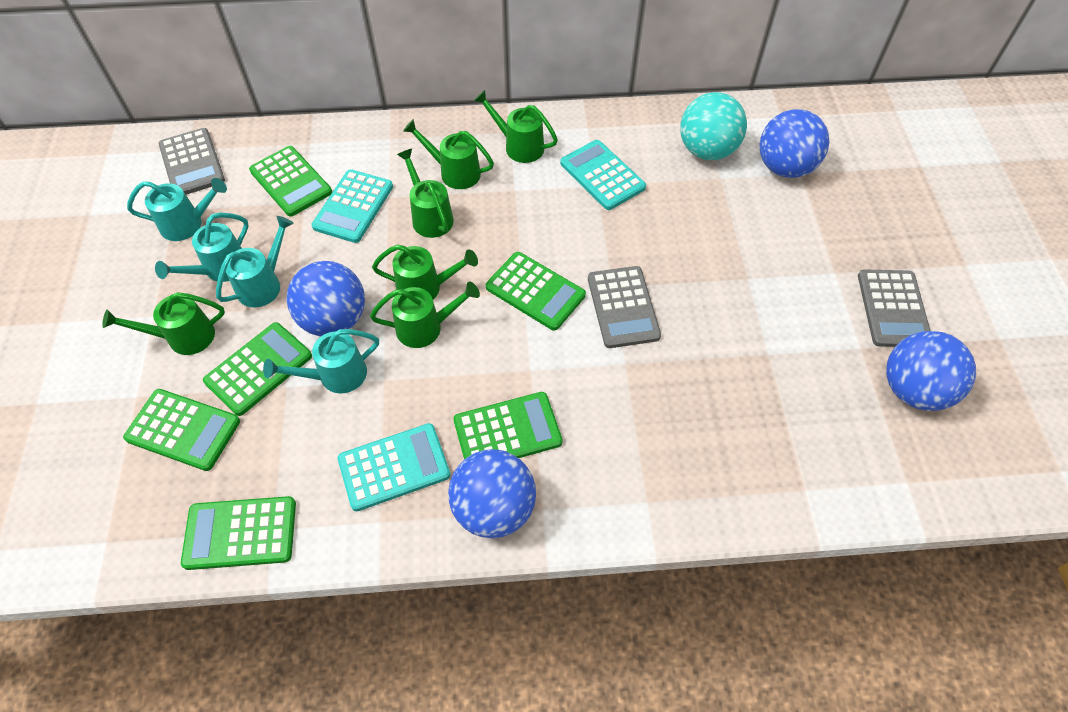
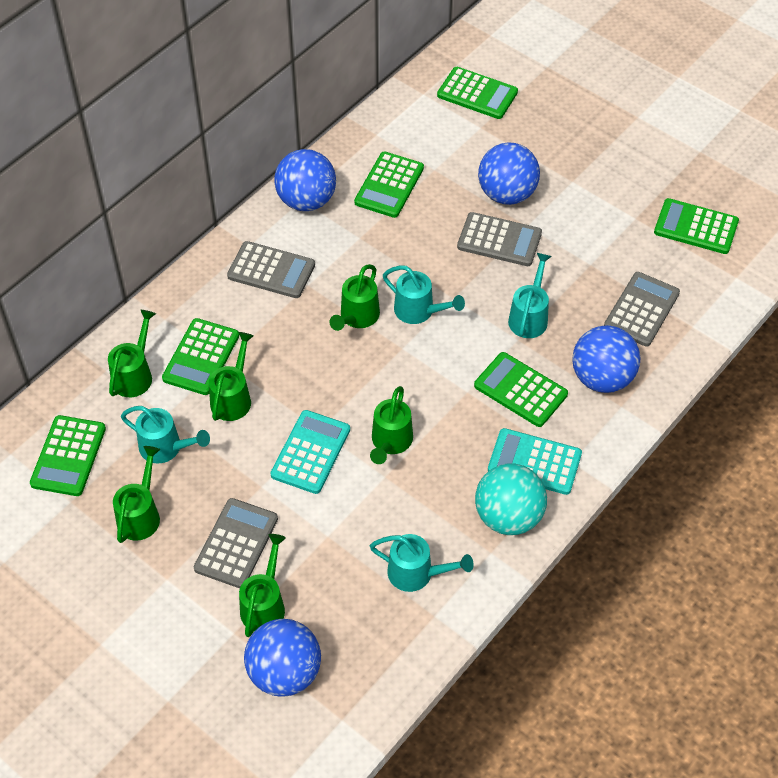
grey calculator: [159,128,225,195] [588,266,661,348] [858,269,930,347] = 3 -> [194,498,278,588] [227,241,315,298] [457,212,542,266] [604,272,680,346] = 4
turquoise calculator: [311,169,393,243] [338,423,450,511] [560,140,646,210] = 3 -> [271,410,350,494] [488,428,582,495] = 2

